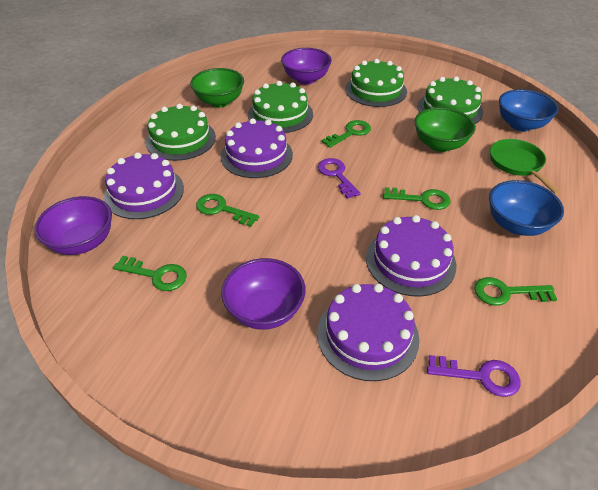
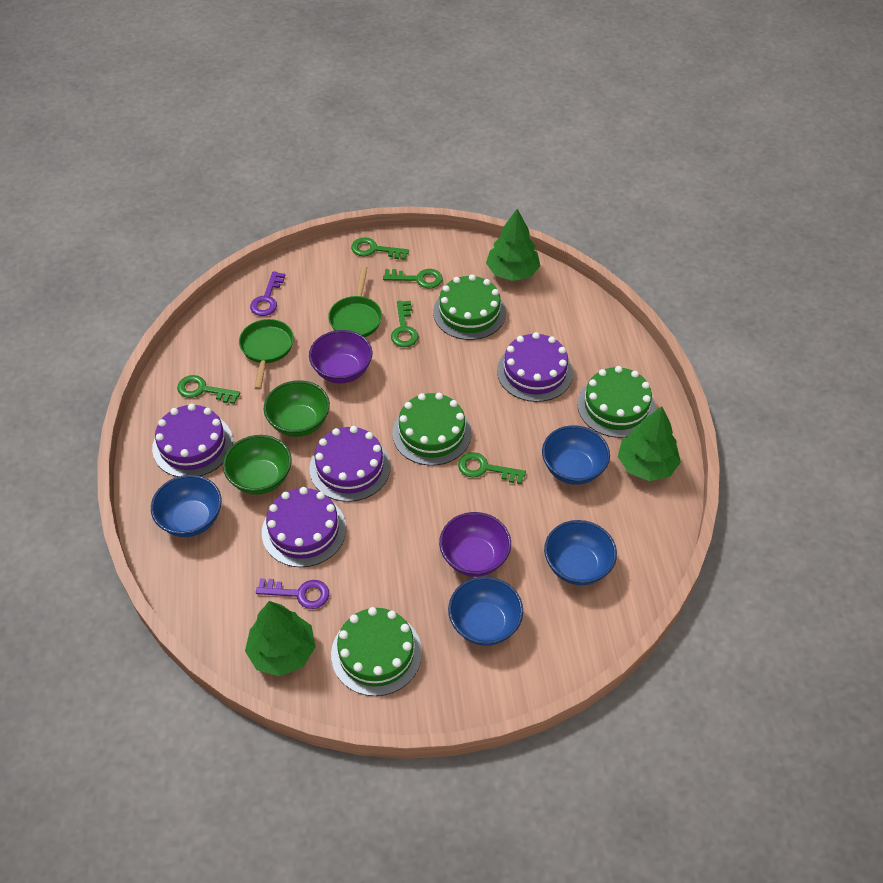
blue bowl: [489,180,564,236] [499,89,559,131] = 2 -> [151,475,222,537] [448,577,523,646] [542,425,610,485] [544,520,617,585] = 4
green pan: [490,139,561,195] = 1 -> [239,319,294,390] [328,266,382,337] = 2
green tree: none = 0 -> [245,601,316,676] [486,209,541,281] [618,406,681,481] = 3
purple bowl: [34,196,112,255] [221,258,306,330] [281,48,332,84] = 3 -> [309,330,372,383] [439,512,511,577] = 2

